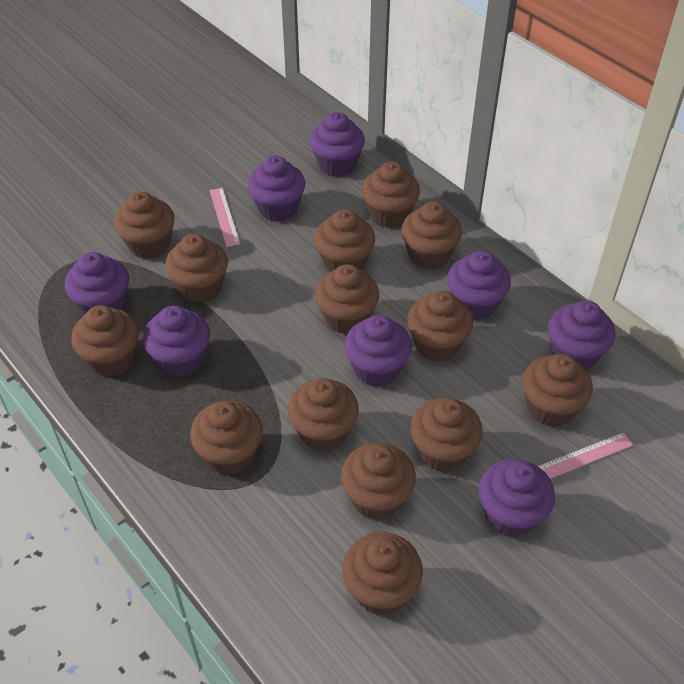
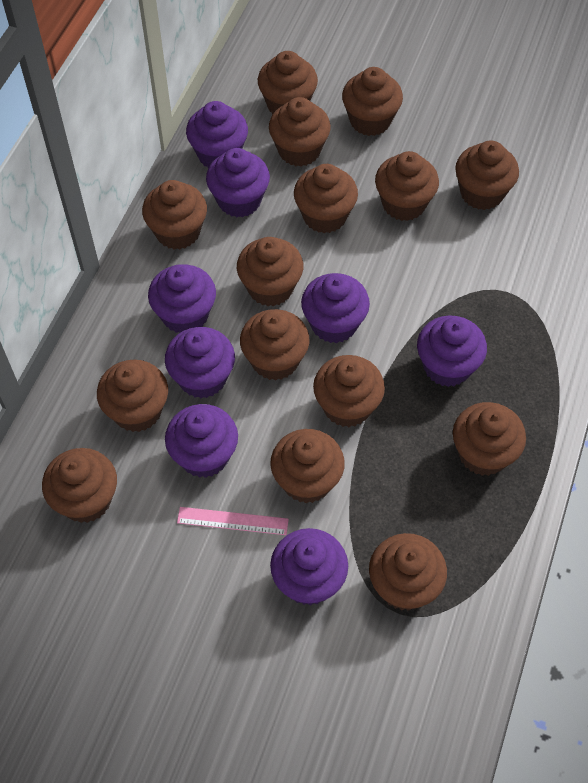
brown cupcake: [71,305,139,377] [114,191,175,259] [165,234,228,303] [190,401,263,475] [288,378,359,452] [314,209,375,272] [315,264,379,334] [341,443,416,520] [342,532,423,615] [362,161,420,228] [401,202,462,270] [407,291,473,362] [410,398,483,472] [522,354,593,427] = 14 -> [42,448,117,523] [97,360,168,432] [142,180,207,250] [237,237,303,306] [240,309,310,381] [258,51,318,115] [269,97,331,166] [270,429,345,503] [294,164,358,233] [313,355,385,427] [342,67,403,136] [369,533,447,611] [375,151,439,221] [453,402,526,476] [455,140,519,210] = 15
pink ruler: [210,188,240,247] [538,432,633,479] = 2 -> [177,507,289,535] = 1

